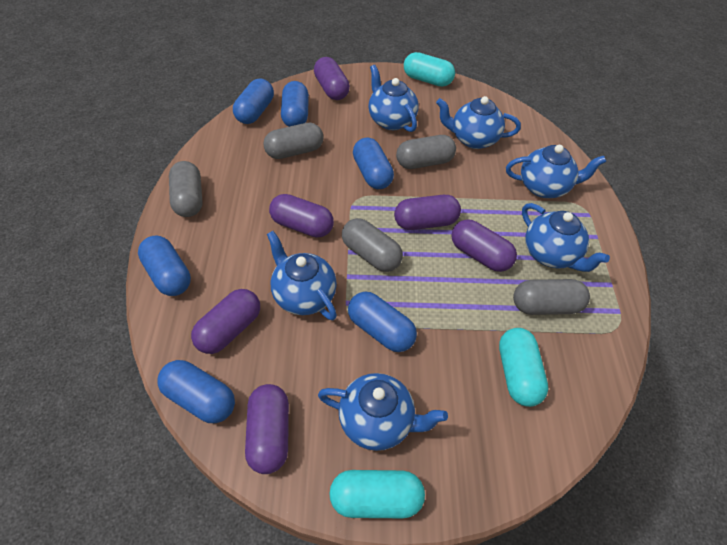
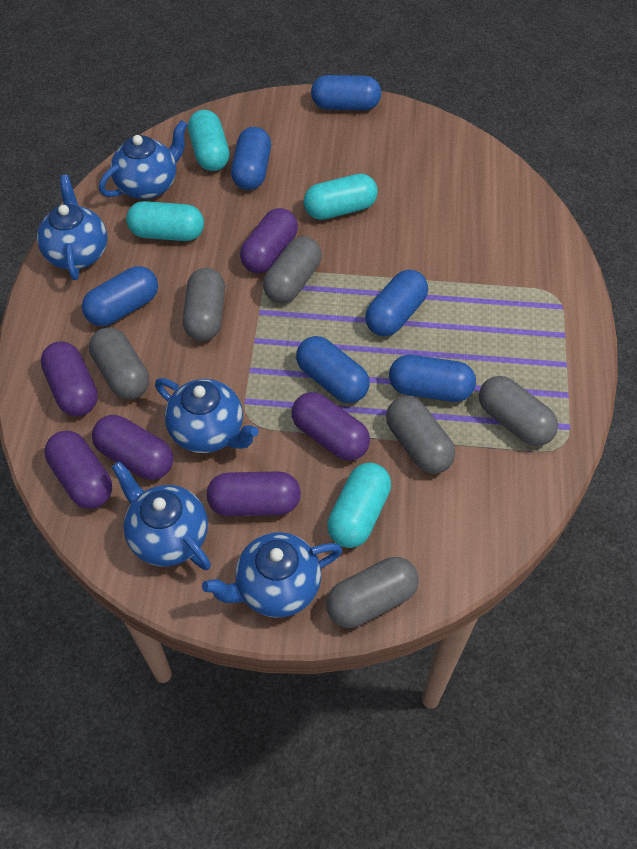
blue teapot: [267,231,337,320] [318,373,448,451] [369,65,419,132] [436,96,521,149] [506,145,606,198] [522,203,610,272] = 6 -> [37,175,107,280] [99,120,188,199] [112,461,211,570] [155,378,259,453] [202,532,342,618] = 5
grey capsule: [169,161,203,217] [263,123,323,159] [342,218,403,272] [396,135,456,169] [513,279,590,315] = 5 -> [89,327,149,399] [183,268,225,341] [263,236,322,303] [326,557,419,628] [386,396,455,474] [479,376,558,446] = 6
turquoise capsule: [329,470,425,518] [404,52,455,87] [499,328,548,407] = 3 -> [126,201,204,241] [188,110,230,171] [304,174,378,220] [327,462,391,548] = 4

